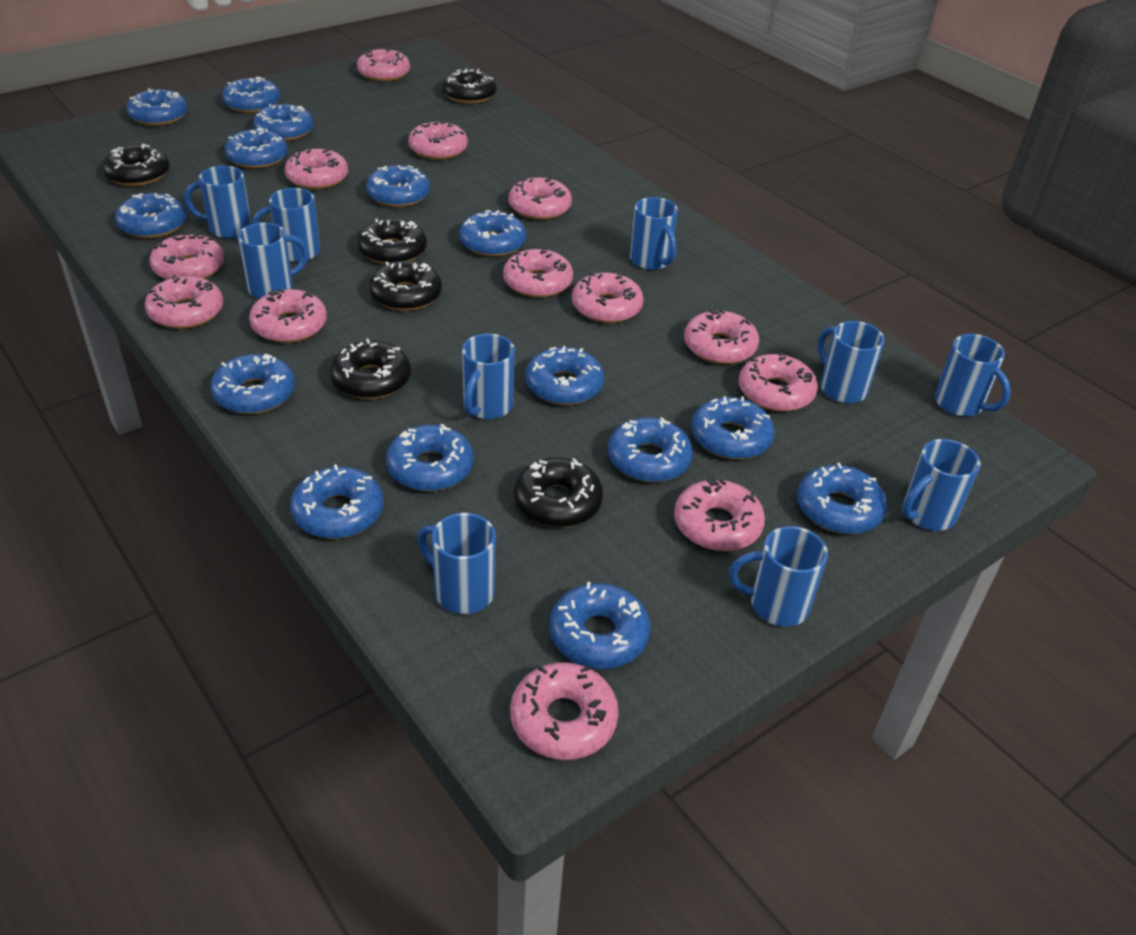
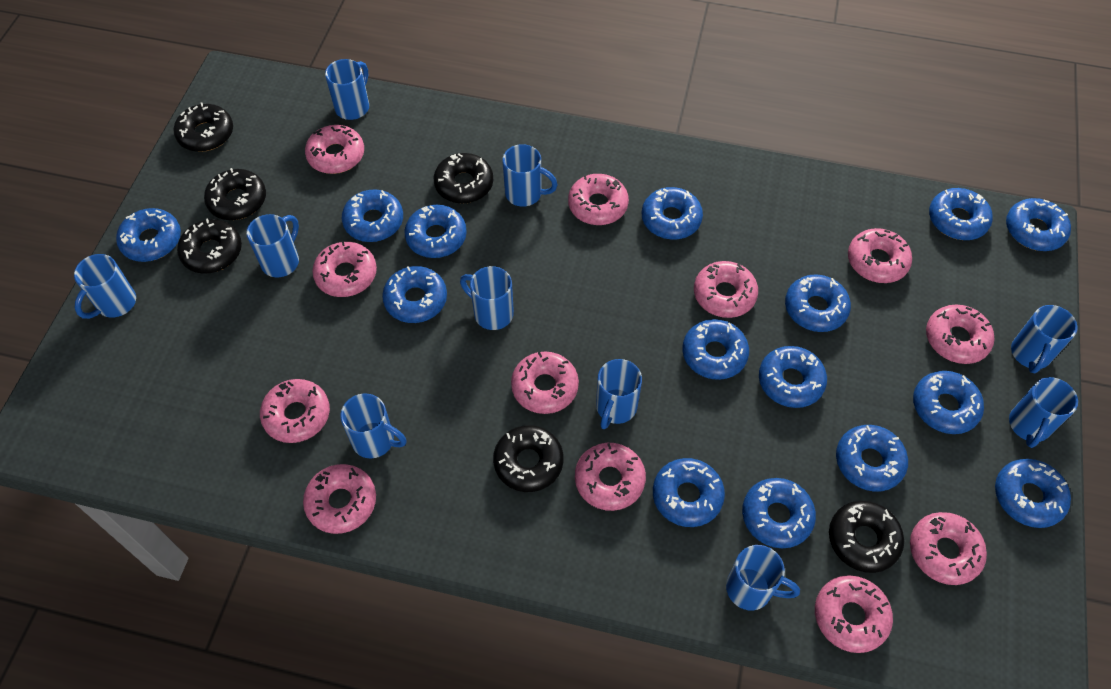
pink donut: [145,275,223,329] [150,233,224,280] [249,289,327,343] [285,148,348,189] [357,48,410,82] [408,120,468,160] [503,247,573,298] [509,177,572,220] [510,662,619,760] [572,272,644,323] [674,478,765,551] [684,309,759,364] [739,352,818,412] = 13 -> [260,379,330,443] [303,464,376,534] [305,125,364,174] [312,241,377,297] [511,352,579,414] [568,174,629,225] [575,443,646,511] [694,261,758,318] [815,575,893,653] [848,228,912,283] [910,512,987,585] [926,305,995,364] = 12

